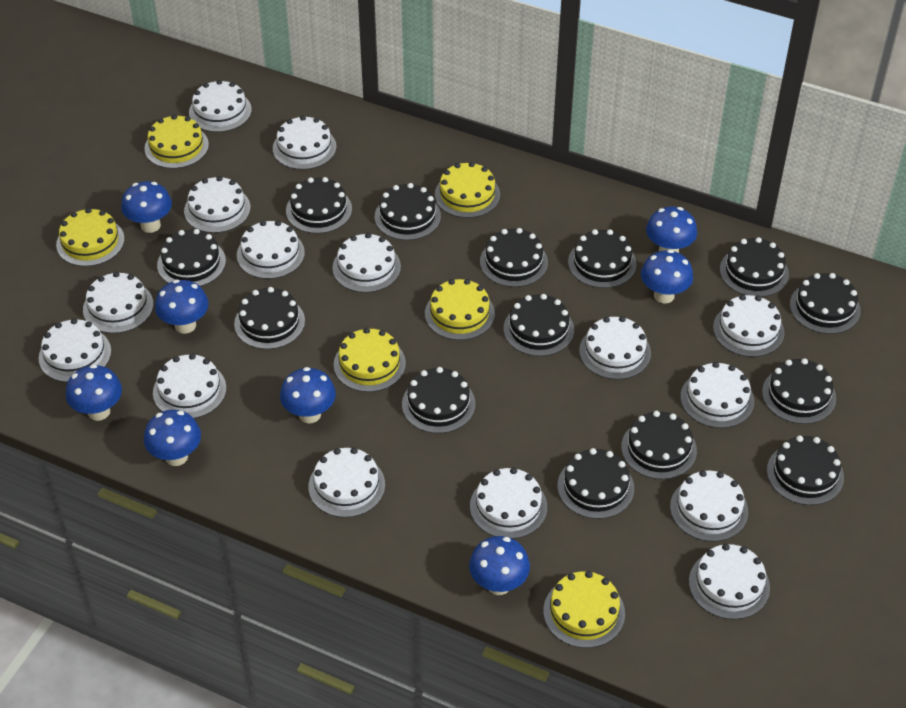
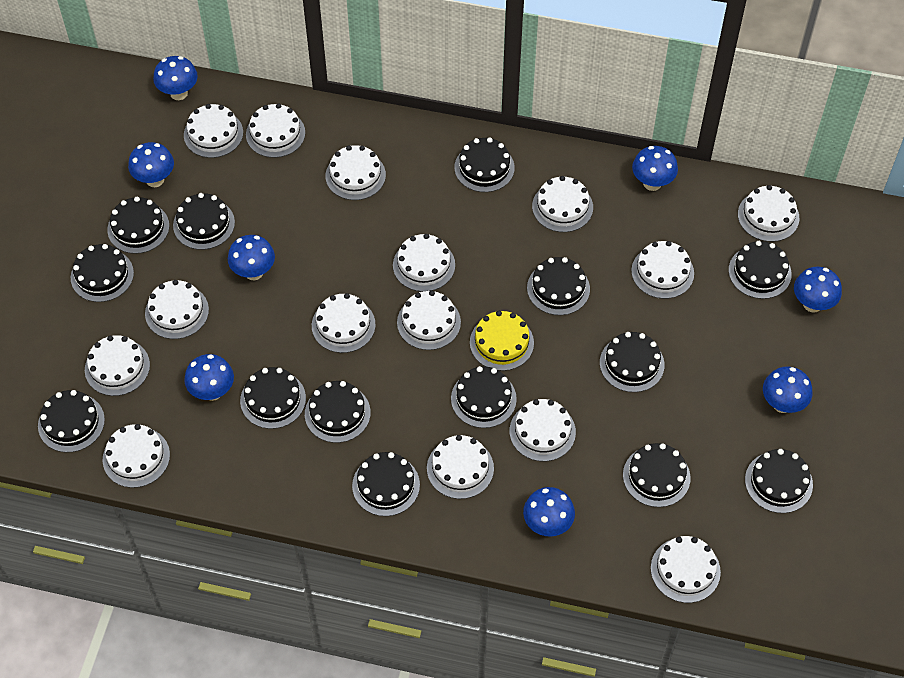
yellow cake: [56,208,124,266] [144,114,209,169] [334,328,406,392] [425,279,495,340] [435,162,500,218] [543,571,625,648] = 6 -> [470,311,534,371] = 1

